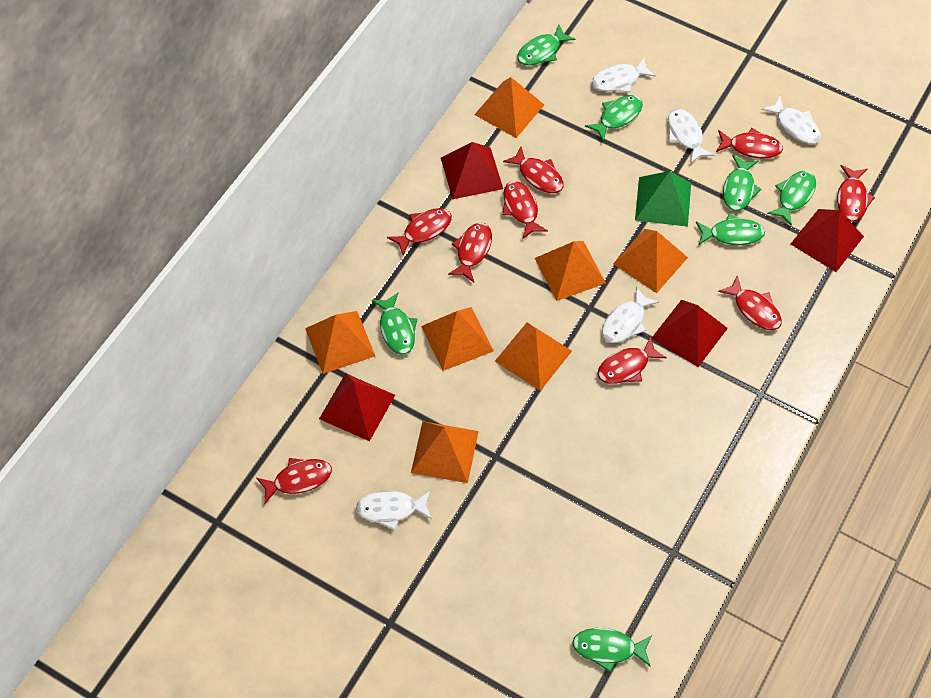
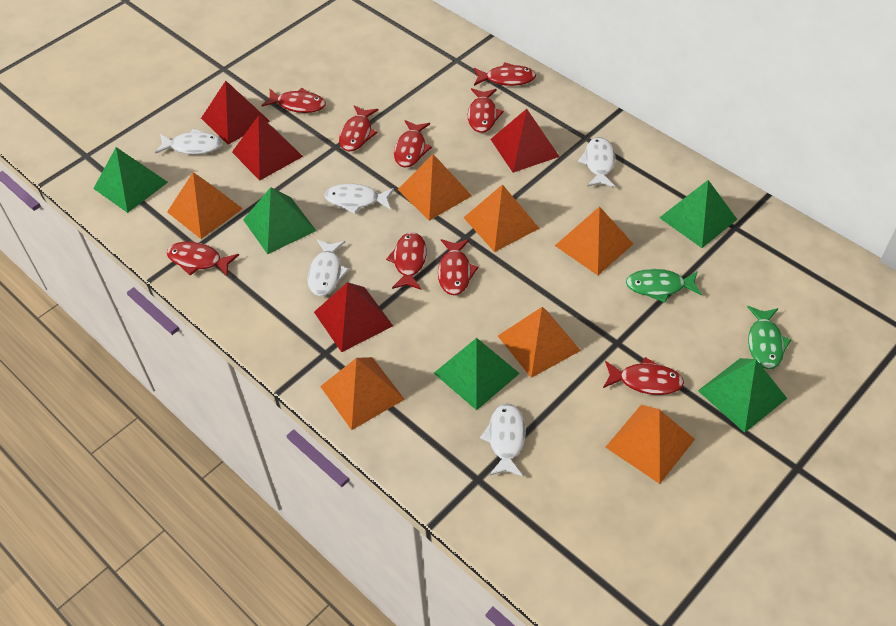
green fish: [372,293,417,354] [517,25,575,65] [572,628,652,672] [585,95,643,142] [696,214,765,245] [723,155,761,211] [767,170,816,226] = 7 -> [626,269,702,303] [747,306,791,369] = 2
green pyramid: [635,171,691,227] = 1 -> [93,147,168,213] [243,187,316,254] [434,338,520,410] [659,180,737,248] [698,358,787,433] = 5

